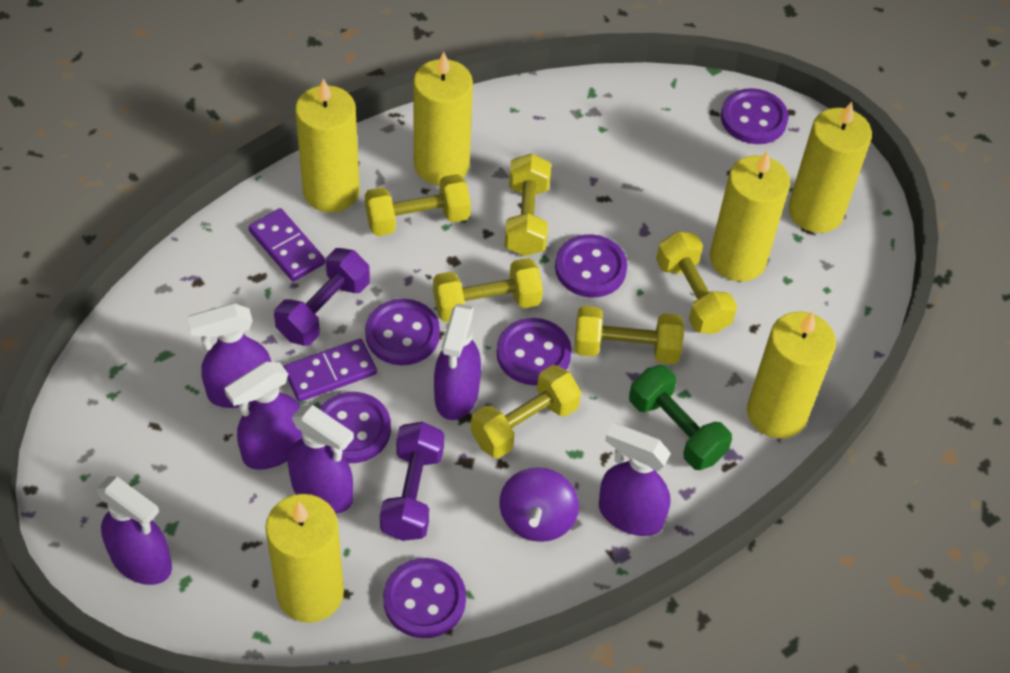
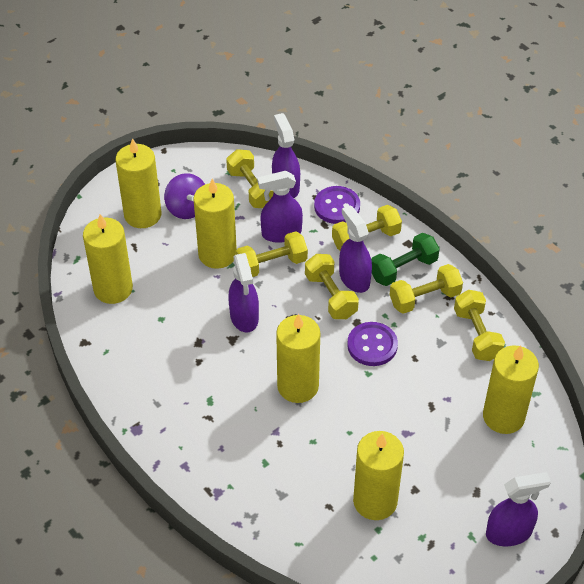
purple button: [319,392,391,463] [365,299,440,365] [383,558,466,638] [497,318,572,385] [555,234,627,297] [721,88,788,144] = 6 -> [314,186,360,224] [347,322,398,366] = 2
purple domino: [248,208,325,282] [284,339,377,402] = 2 -> none = 0
purple dumbbell: [274,248,370,346] [380,422,444,541] = 2 -> none = 0
purple spray bottle: [97,476,172,585] [187,303,271,408] [224,362,302,470] [288,405,354,514] [434,303,481,420] [599,423,671,536] = 6 -> [229,253,259,333] [257,171,303,243] [272,113,300,198] [339,205,372,293] [486,472,551,546] = 5

